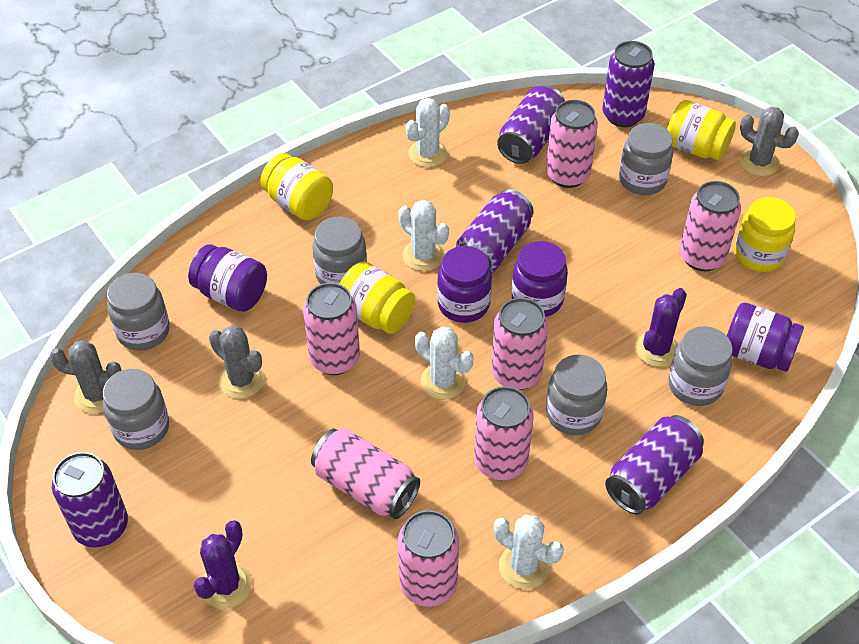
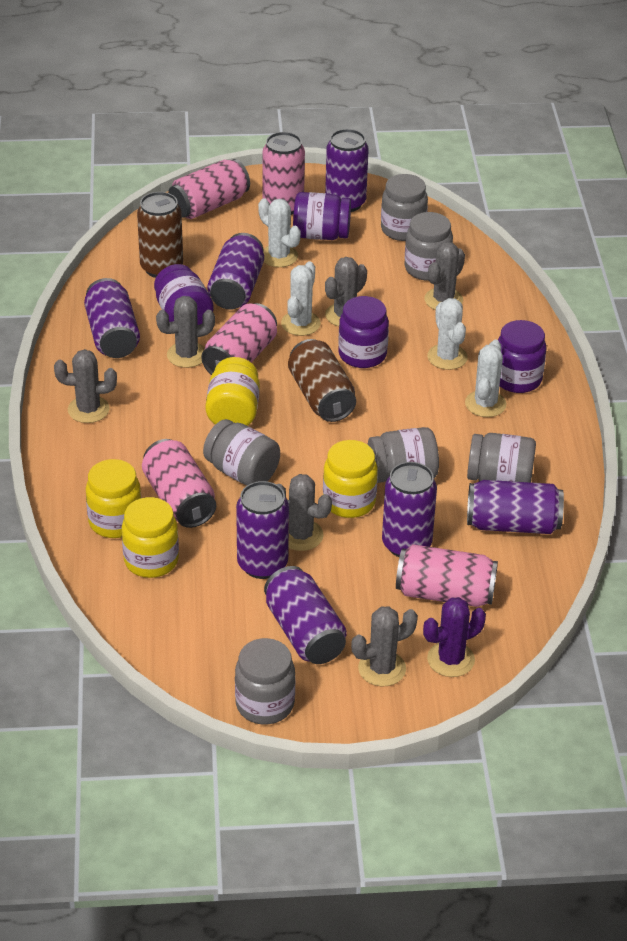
brown can: none = 0 -> [137,192,183,278] [288,339,356,422] = 2
grey cactus: [50,340,122,414] [209,325,265,399] [739,107,799,176] = 3 -> [54,349,117,423] [156,296,215,368] [277,474,332,551] [325,257,367,326] [351,606,418,686] [424,242,465,310] = 6
pink can: [303,283,360,375] [311,428,420,519] [398,510,459,607] [474,386,533,480] [491,298,548,390] [546,100,598,188] [680,181,741,271] = 7 -> [142,439,216,528] [168,159,250,219] [201,303,277,375] [263,132,305,215] [396,544,498,607] = 5
purple cactus: [194,520,252,609] [635,288,687,367] = 2 -> [423,597,486,677] = 1
purple can: [52,452,128,547] [456,189,534,272] [497,85,565,164] [602,41,654,127] [605,415,704,514] = 5 -> [84,278,140,358] [208,233,264,310] [236,481,289,579] [264,566,347,664] [325,129,369,212] [382,462,437,557] [467,480,564,534] = 7

